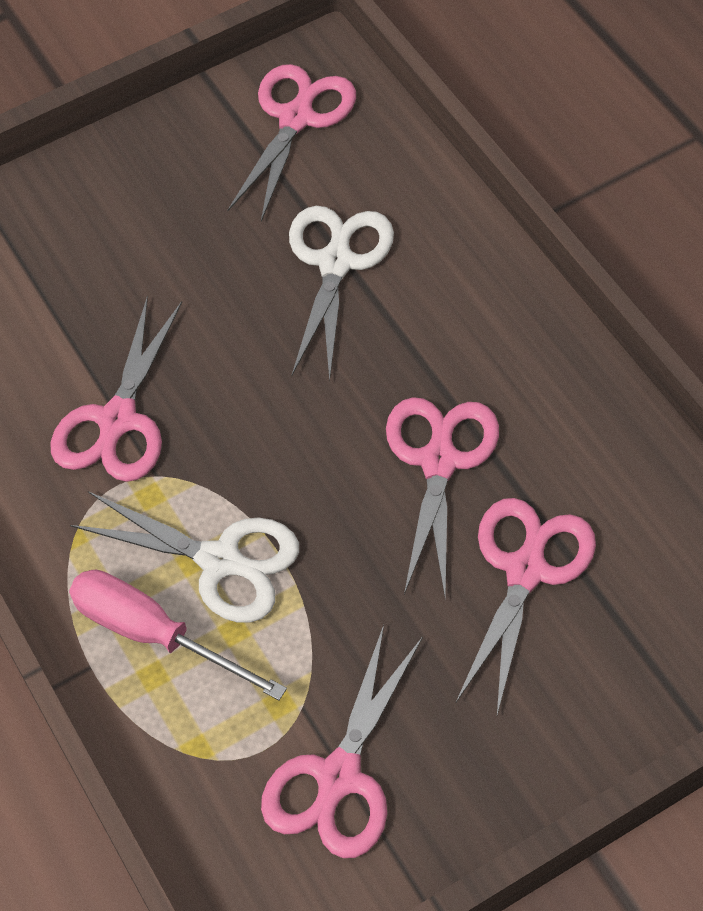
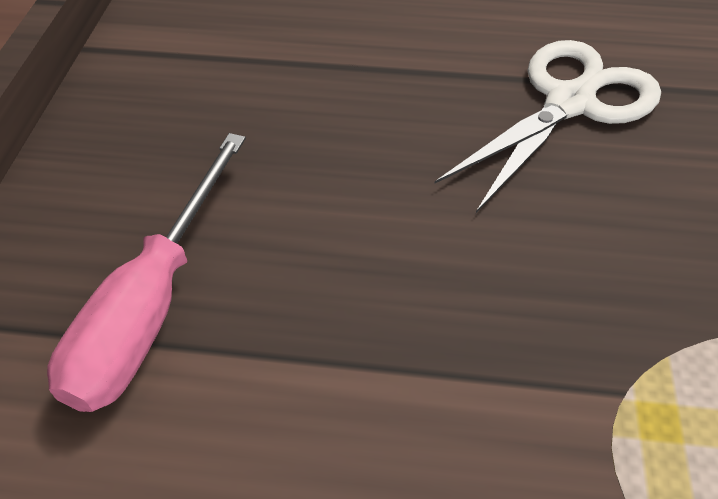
pink scissors: [51,296,182,482] [227,64,356,222] [261,625,423,858] [386,397,499,595] [456,498,596,715] = 5 -> none = 0
white scissors: [70,491,299,623] [289,206,394,381] = 2 -> [435,40,661,213] = 1

